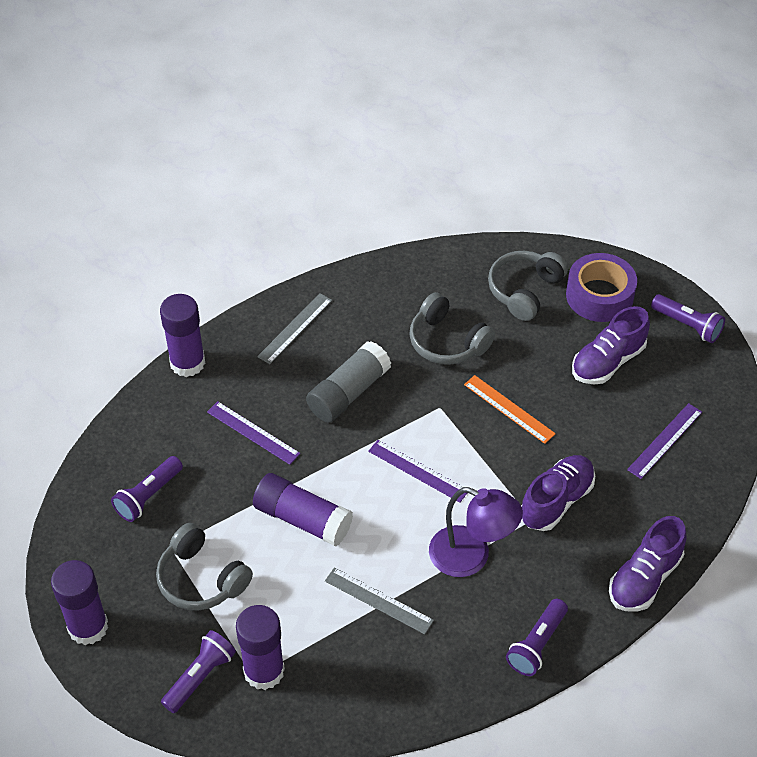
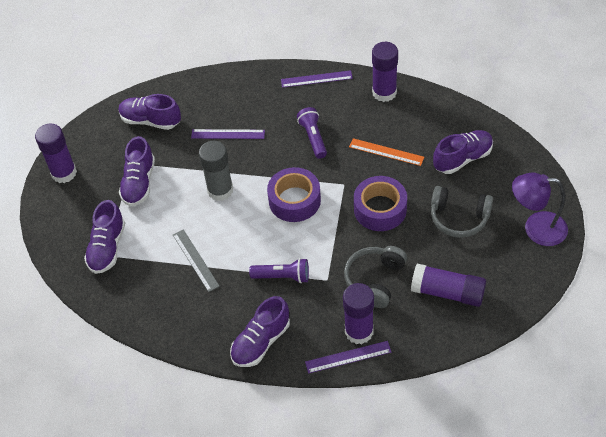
grey headphones: [156,523,253,611] [409,292,495,365] [488,251,568,321] = 3 -> [344,246,407,308] [431,186,493,238] = 2
grey ruler: [257,293,332,364] [325,568,434,634] = 2 -> [173,229,220,292] = 1
purple flashlight: [111,456,183,522] [161,630,236,713] [506,599,568,676] [651,294,725,343] = 4 -> [249,258,309,283] [297,107,327,159] = 2
purple shoe: [521,455,595,531] [572,306,650,384] [609,516,686,612] = 3 -> [84,200,125,274] [119,94,181,130] [119,136,155,206] [230,296,290,367] [433,130,493,174] = 5
purple tape: [566,253,637,322] = 1 -> [267,167,321,222] [354,176,407,231] = 2

